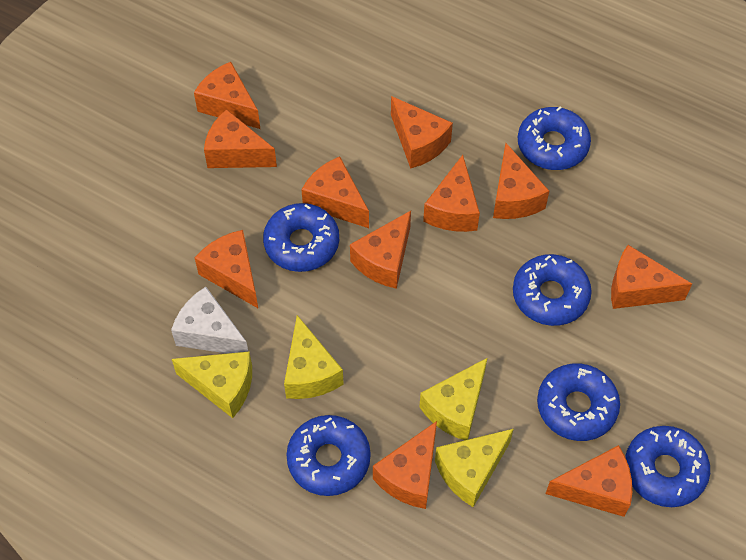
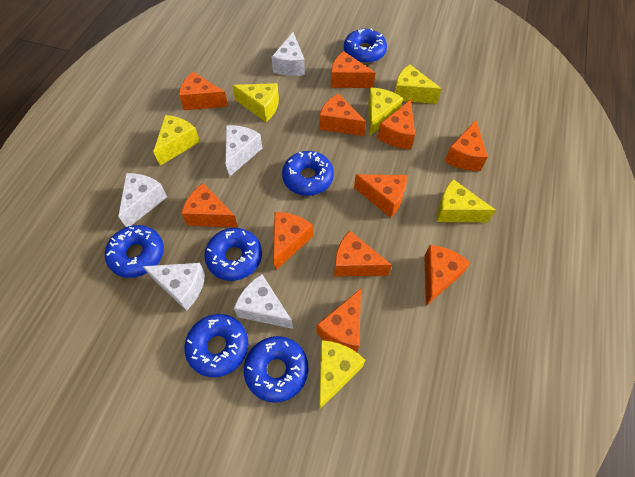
white cheese: [171,287,248,354] = 1 -> [118,173,167,227] [143,263,205,311] [225,125,263,177] [234,274,293,329] [272,32,305,76] = 5
yellow cheese: [172,352,252,418] [284,315,344,399] [419,358,487,440] [435,429,513,507] = 4 -> [153,115,200,166] [232,83,279,122] [319,340,365,410] [368,87,403,136] [394,64,442,104] [437,179,495,222] = 6

